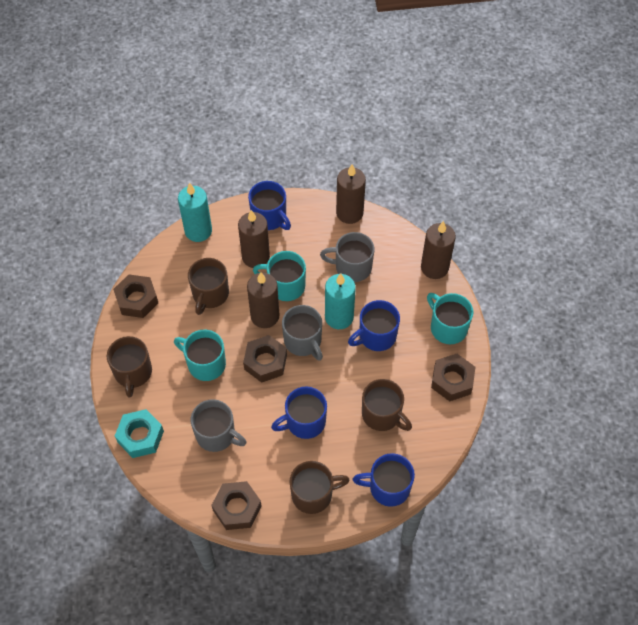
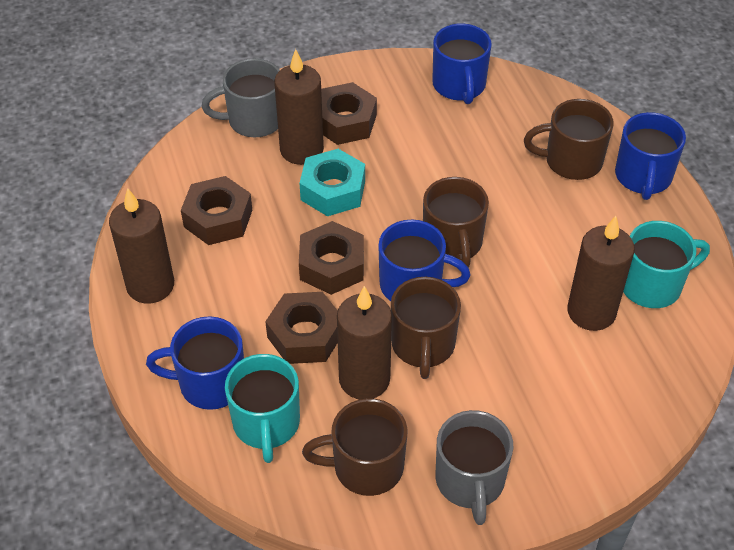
grey mug: [191,399,247,452] [282,305,323,361] [320,232,374,282] = 3 -> [202,59,280,137] [436,410,513,525] = 2
turquoise candle: [178,183,212,242] [325,273,356,329] = 2 -> none = 0
turquoise mug: [174,330,226,381] [253,251,306,301] [427,293,473,344] = 3 -> [225,354,300,463] [623,221,710,308] = 2

